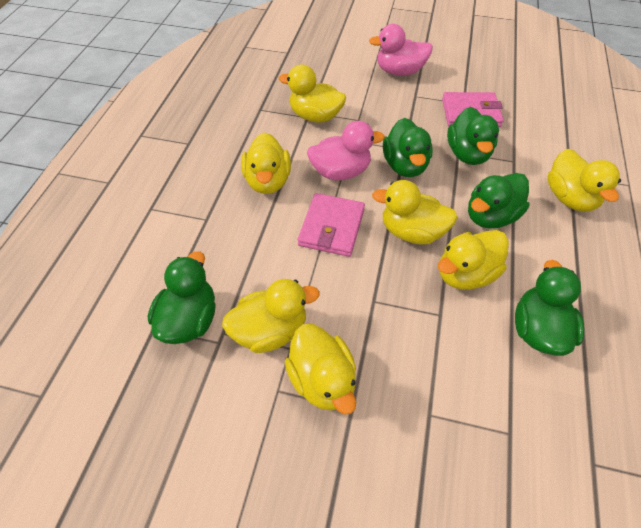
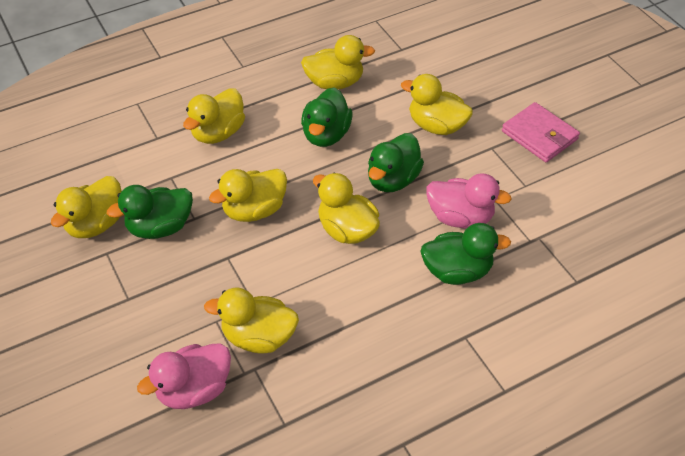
green duck: [148,251,215,344] [383,118,433,177] [447,107,499,165] [468,173,530,229] [515,260,584,356] = 5 -> [107,185,193,239] [301,87,352,147] [368,133,424,192] [420,223,511,285] = 4
pink wallet: [298,193,365,257] [442,92,504,127] = 2 -> [502,102,580,162] = 1

